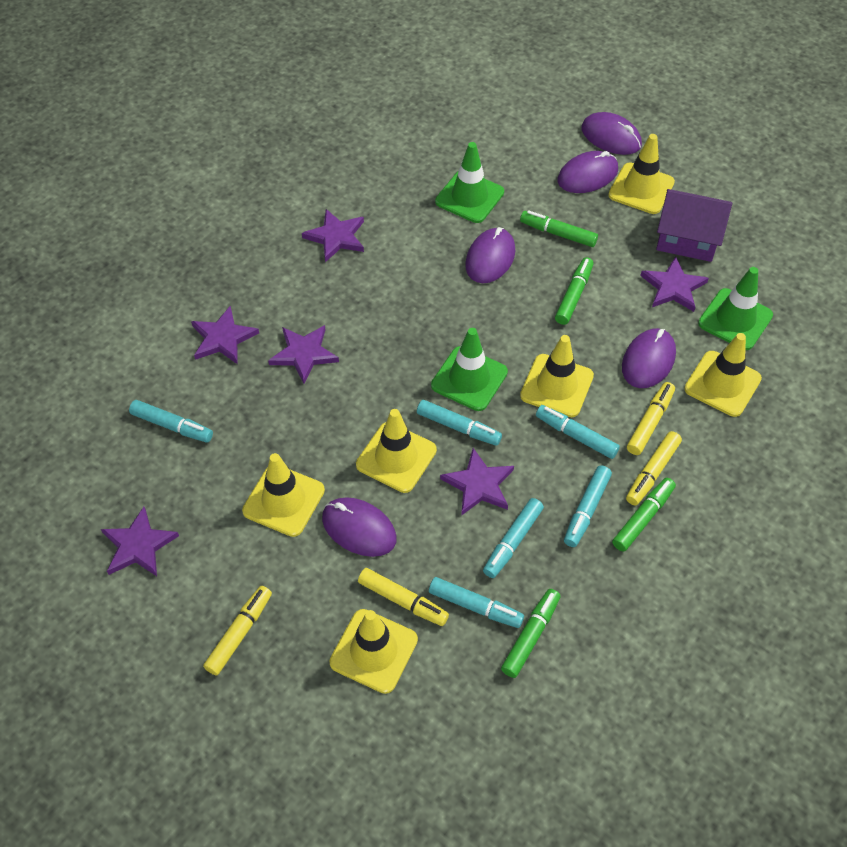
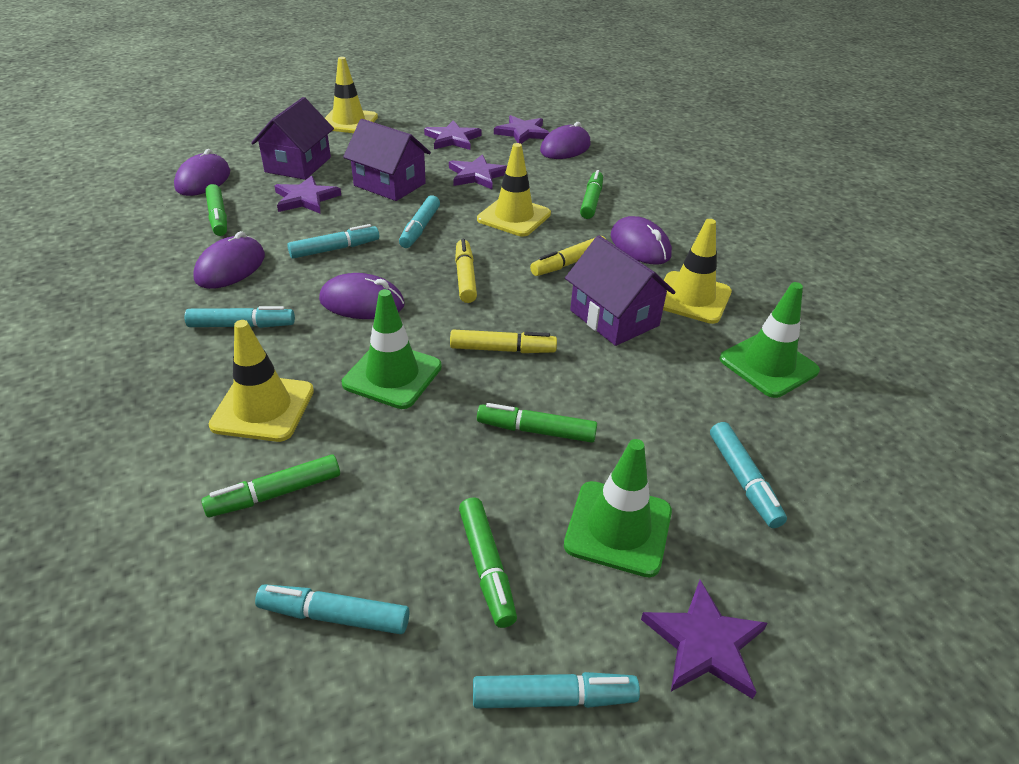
green marker: [501,589,560,678] [520,210,598,247] [555,257,593,325] [612,478,676,552] = 4 -> [201,454,340,517] [205,184,227,236] [459,497,517,628] [477,403,597,443] [580,170,603,219] = 5
purple house: [656,189,732,262] = 1 -> [251,97,334,180] [343,119,431,201] [565,235,676,346] = 3
purple star: [101,507,179,576] [191,306,259,364] [268,325,339,384] [302,209,364,262] [440,448,514,516] [640,256,709,312] = 6 -> [275,176,341,214] [424,120,481,150] [449,154,507,189] [494,115,550,144] [641,580,767,699] = 5
yellow marker: [203,586,272,675] [358,568,449,626] [626,431,682,505] [627,382,675,455] = 4 -> [450,330,557,353] [455,239,477,303] [530,236,606,276] = 3
yellow traffic cone: [242,453,325,537] [329,609,418,694] [356,409,437,493] [520,335,594,417] [608,134,675,214] [684,333,762,417] = 6 -> [209,320,314,442] [325,57,378,133] [477,143,551,236] [663,219,732,324] = 4

